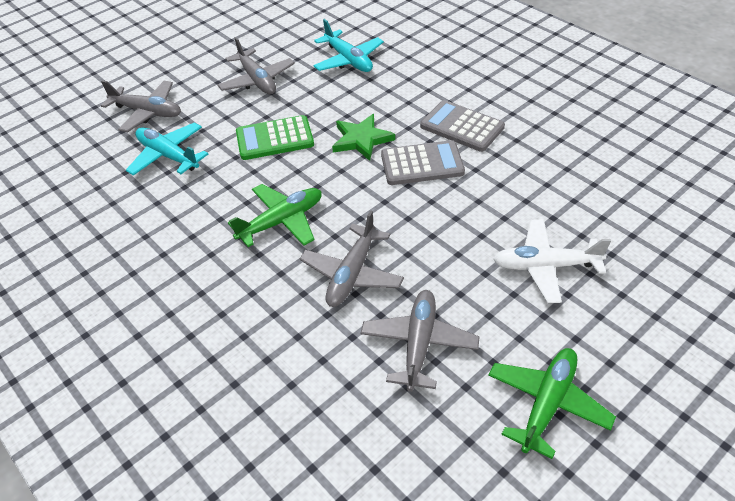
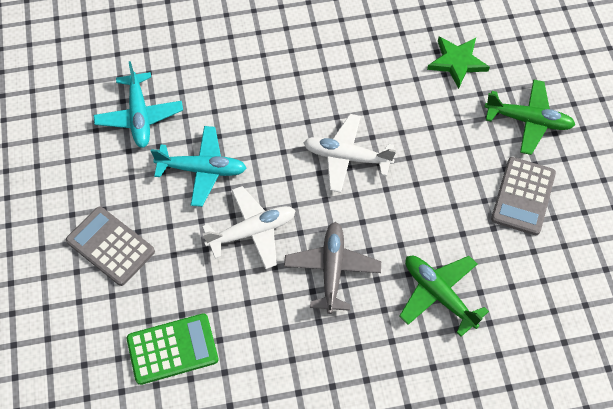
grey plane: [101,80,181,132] [218,37,295,94] [300,210,404,307] [361,290,480,392] = 4 -> [284,222,381,314] = 1
white plane: [493,219,611,303] = 1 -> [202,186,296,269] [303,114,396,193] = 2

